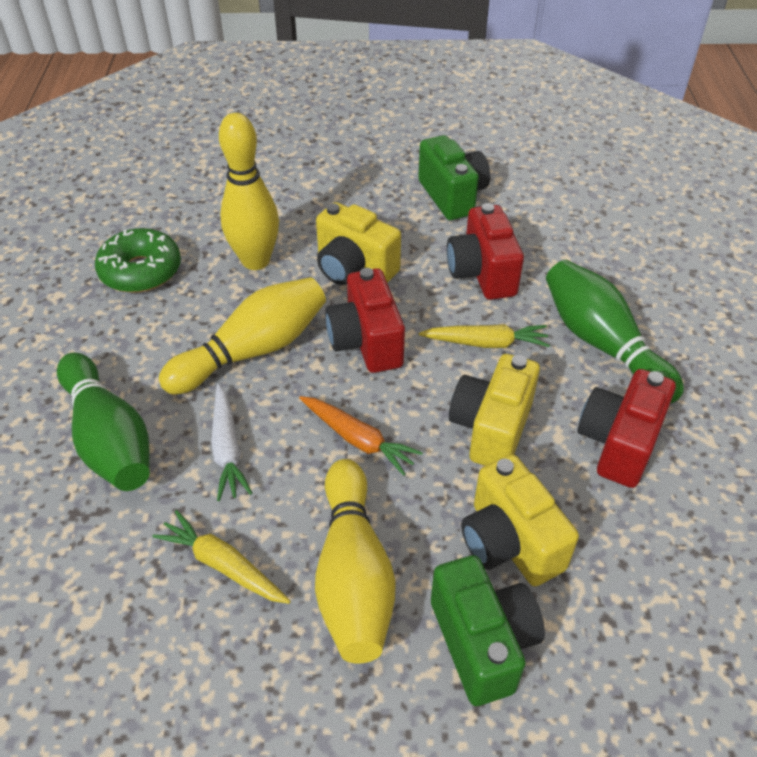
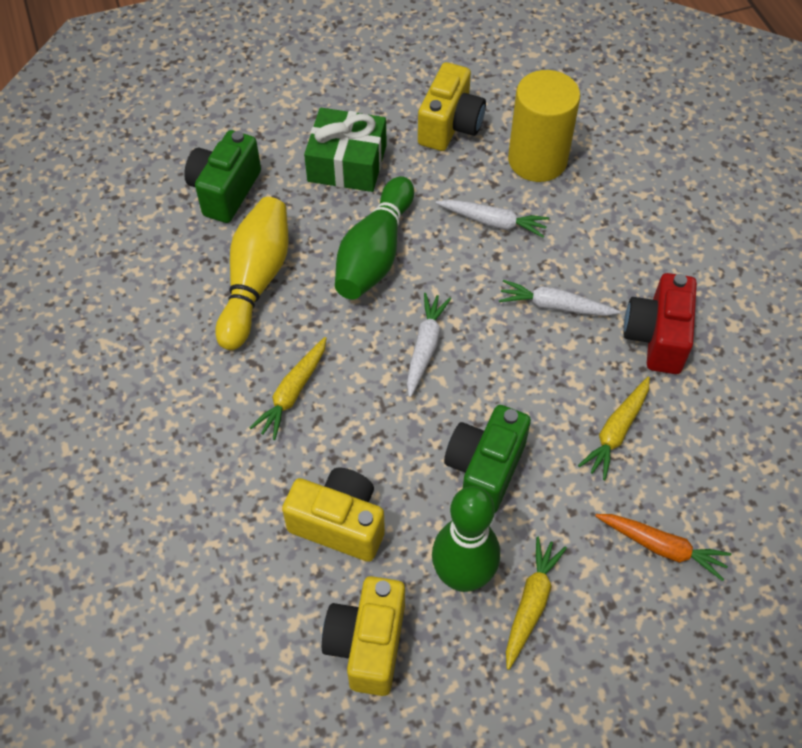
green donut: [95,228,181,293] = 1 -> none = 0
green gift: none = 0 -> [304,108,387,192] = 1
red camera: [325,268,405,373] [447,203,524,300] [577,369,676,488] = 3 -> [624,273,697,374] = 1
white carrot: [211,384,252,501] = 1 -> [407,293,451,397] [436,199,549,238] [499,280,620,316] = 3
yellow bowling pin: [159,277,326,394] [219,113,279,270] [315,459,396,664] = 3 -> [216,197,289,350] = 1
yellow carrot: [152,510,291,604] [419,324,550,348] = 2 -> [250,337,326,440] [506,537,567,670] [578,377,650,480] = 3
yellow cylinder: none = 0 -> [508,70,581,182] = 1

